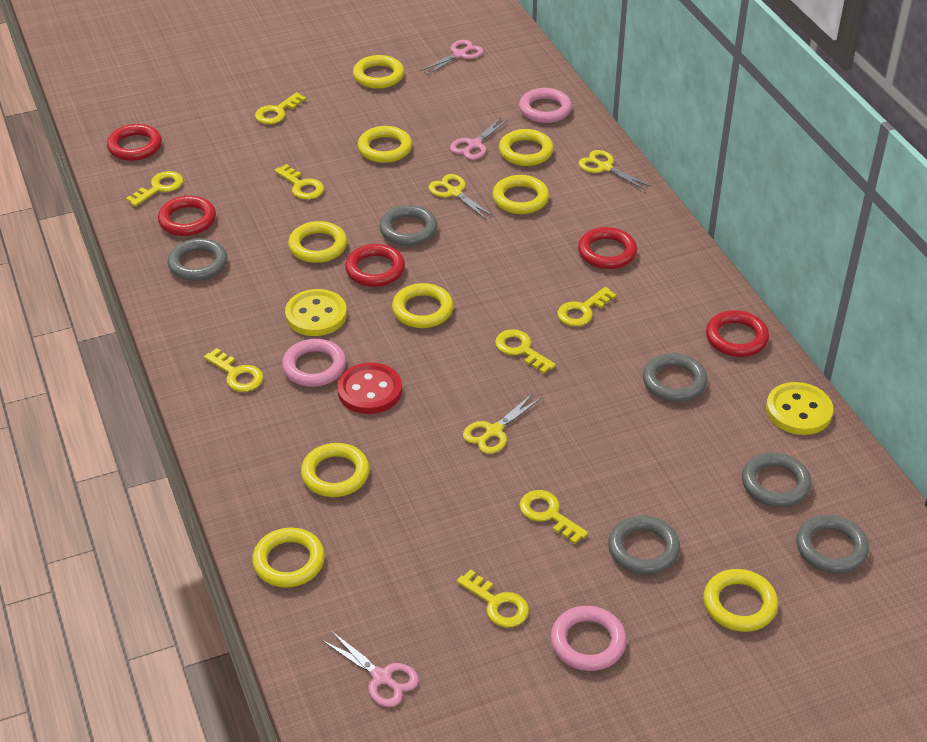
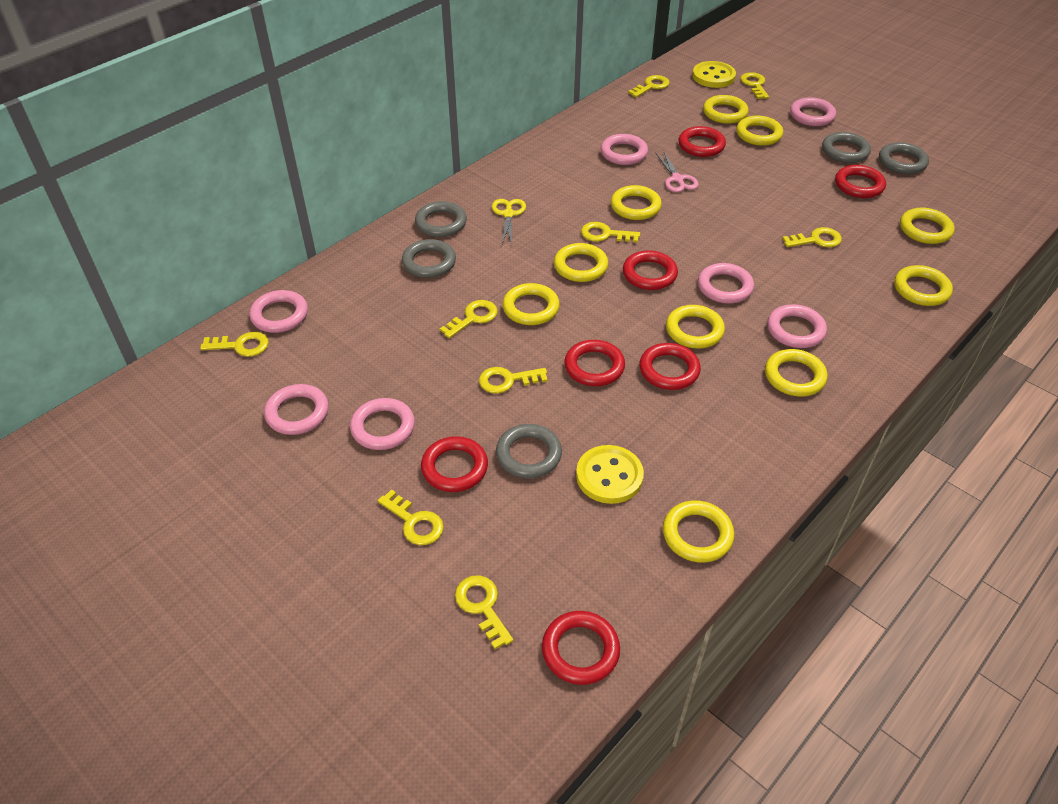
grey ring: [168,238,228,281] [380,205,438,246] [608,515,680,575] [643,353,708,402] [742,452,812,507] [796,515,869,574] = 6 -> [402,239,456,278] [415,201,467,237] [496,424,562,478] [822,132,871,163] [879,142,929,174] = 5
pink ring: [282,339,346,387] [519,88,572,123] [551,606,627,671] = 3 -> [249,290,308,333] [264,384,329,435] [350,398,415,450] [601,134,648,165] [698,263,754,304] [767,304,827,348] [790,97,836,126] = 7
pink scissors: [322,631,419,707] [420,40,483,75] [450,117,509,160] = 3 -> [656,152,699,192] = 1
red button: [337,362,402,414] = 1 -> none = 0
red ring: [107,124,162,161] [158,196,216,236] [345,244,405,287] [578,227,637,269] [706,310,769,357] = 5 -> [421,436,488,492] [542,611,620,685] [564,340,625,386] [623,250,678,290] [639,343,701,390] [678,126,726,157] [835,165,886,198] = 7
yellow key: [126,171,183,207] [204,348,263,392] [255,92,306,124] [274,164,324,200] [457,569,529,627] [495,329,556,374] [519,490,588,544] [557,287,617,326] = 8 -> [200,332,269,357] [378,489,444,545] [440,300,498,338] [455,575,513,649] [479,367,548,394] [581,222,640,243] [628,75,670,97] [740,72,769,99] [782,227,842,247] = 9
yellow ring: [252,527,325,588] [288,221,347,263] [301,443,370,497] [353,55,404,89] [358,126,412,163] [392,283,453,328] [492,175,549,214] [499,129,554,166] [703,569,778,632] = 9 -> [503,283,560,325] [554,243,608,282] [611,185,662,220] [663,500,734,563] [666,305,725,349] [703,95,749,124] [736,116,783,146] [765,349,827,397] [894,265,953,306] [900,208,955,244] = 10
yellow scissors: [428,174,494,220] [463,393,542,454] [578,150,652,191] = 3 -> [492,199,526,246] = 1

